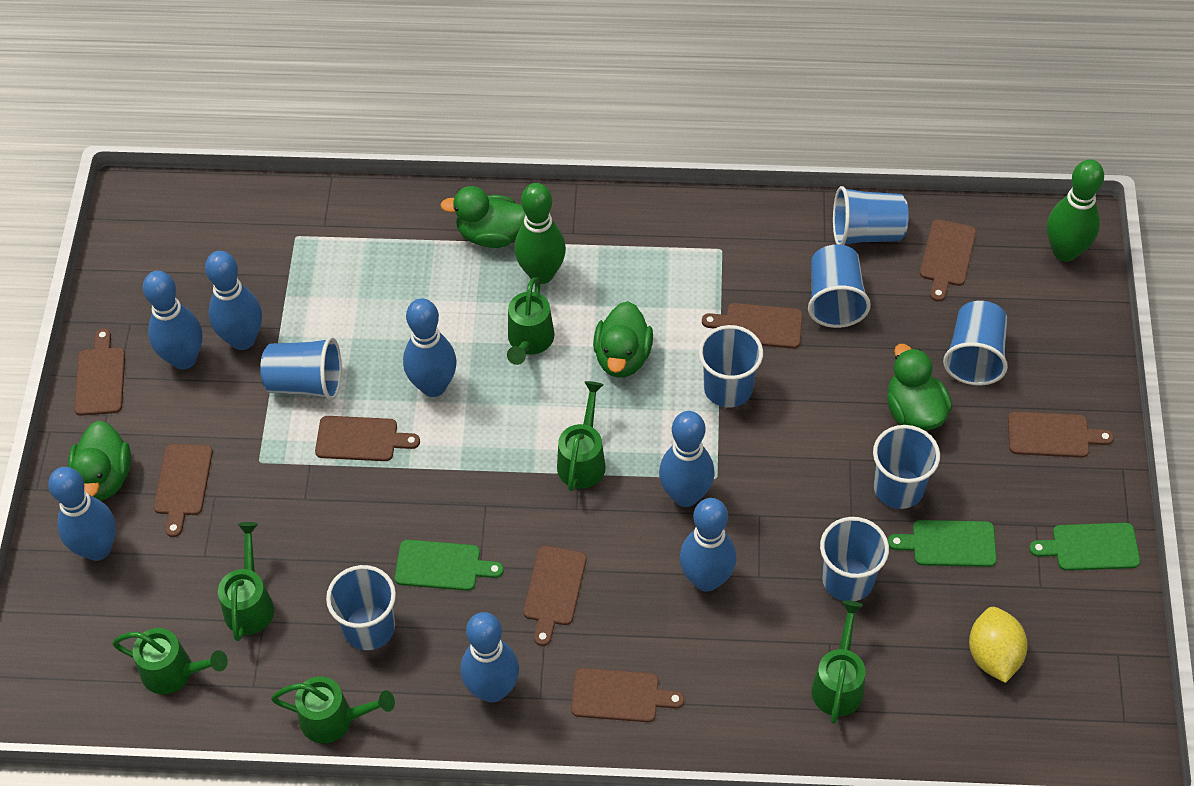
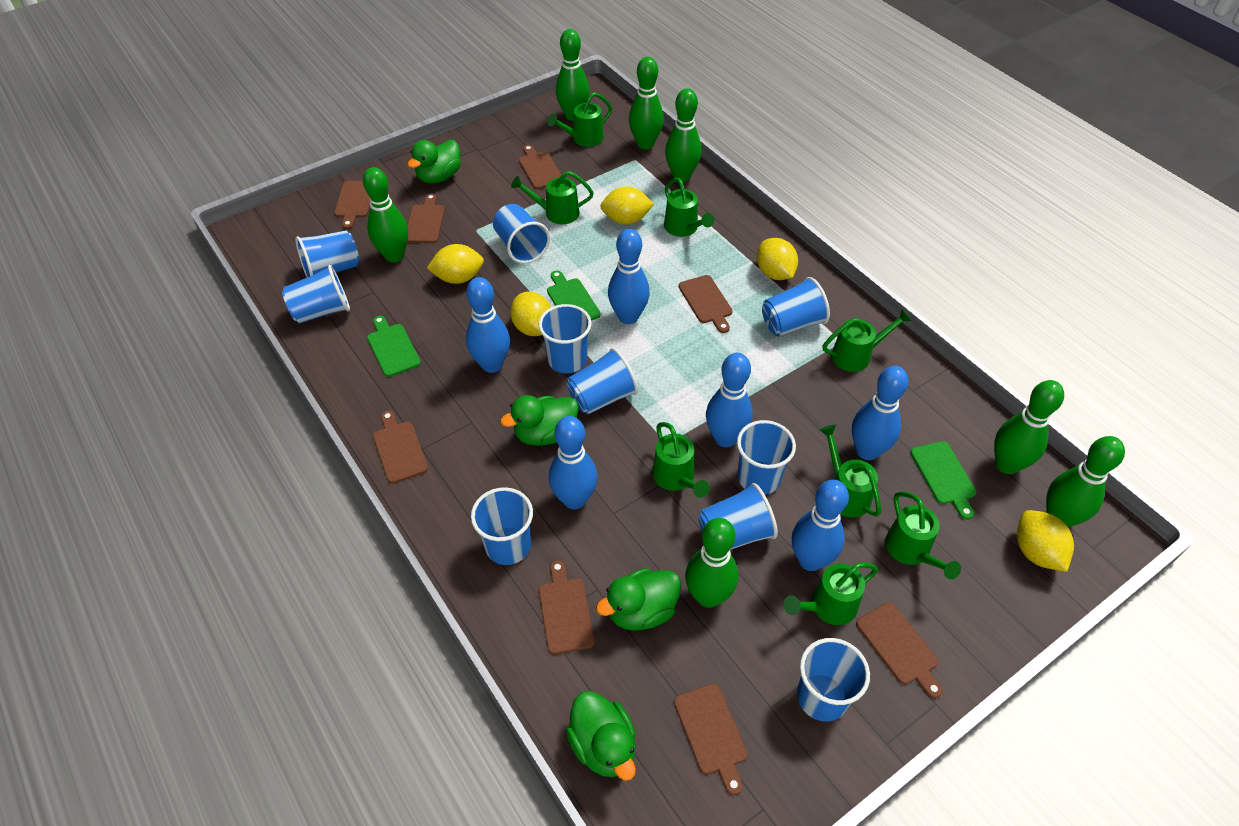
blue bowling pin: [48,467,116,561] [143,271,202,370] [205,251,262,350] [403,298,457,397] [461,612,519,703] [659,411,714,507] [680,498,737,592] = 7 -> [466,277,510,373] [549,416,598,509] [608,229,650,324] [706,353,753,447] [792,480,849,571] [852,366,909,460] = 6
blue cup: [260,337,341,400] [326,565,396,650] [699,325,763,408] [808,245,871,328] [820,517,889,601] [833,186,909,245] [873,425,940,509] [943,301,1008,386] = 8 -> [282,265,350,324] [295,230,359,277] [471,487,533,565] [493,204,550,264] [539,304,591,373] [567,348,638,415] [698,483,778,550] [737,420,796,495] [762,277,830,337] [797,638,870,722] = 10
green bowling pin: [514,183,566,284] [1047,159,1104,262] = 2 -> [363,167,408,262] [556,29,590,121] [629,57,664,149] [665,88,702,182] [685,518,738,608] [994,380,1064,474] [1046,436,1125,527] = 7
green watering can: [112,628,228,694] [218,522,274,641] [271,676,395,743] [507,277,555,365] [557,381,606,491] [811,600,866,724] = 6 -> [511,171,594,224] [547,92,612,147] [652,422,710,498] [664,178,714,237] [784,562,878,625] [819,425,881,518] [823,309,912,372] [885,491,961,579] = 8
yellow lemon: [969,607,1028,683] = 1 -> [427,244,484,284] [510,292,551,336] [600,186,654,224] [757,238,798,280] [1017,510,1074,572] = 5

